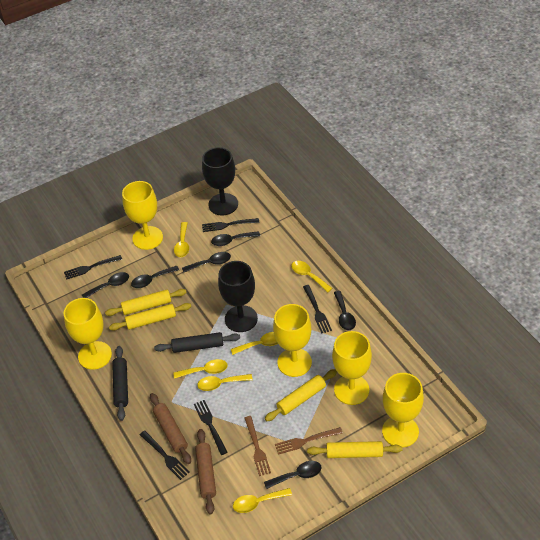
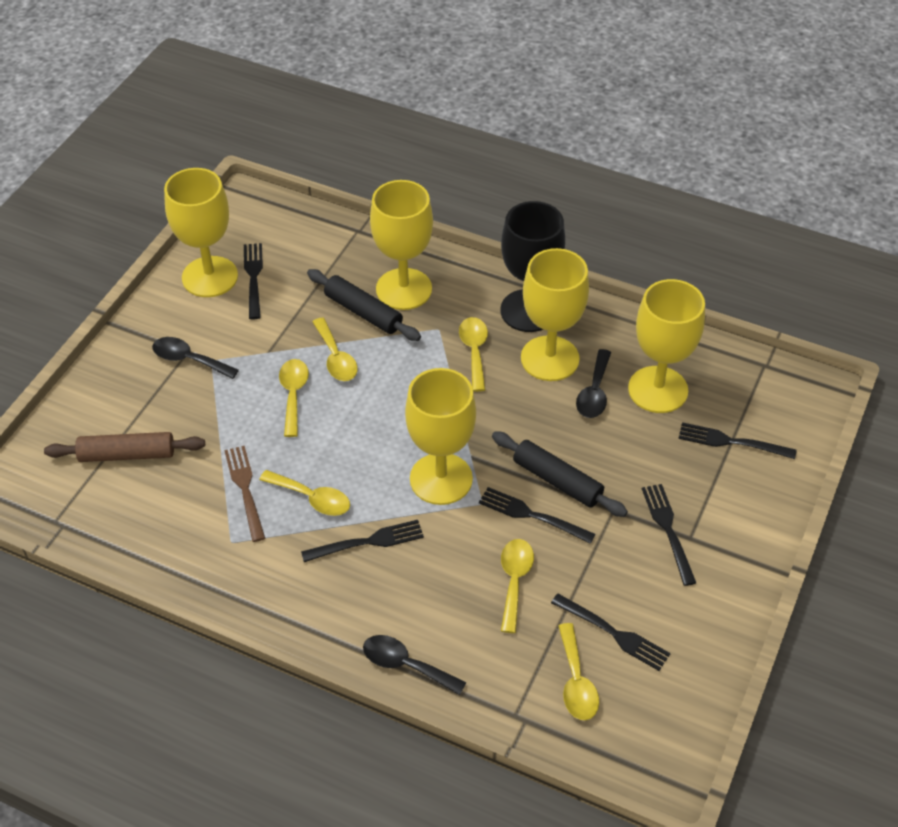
black fork: [64,255,122,280] [140,430,190,480] [194,400,228,455] [202,218,259,232] [303,285,332,334] = 5 -> [244,243,263,319] [301,520,424,562] [479,487,595,544] [551,593,671,671] [642,484,696,586] [678,422,797,459] = 6
black goblet: [202,147,238,216] [218,261,258,332] = 2 -> [500,201,565,332] = 1
black spoon: [82,272,129,298] [131,266,179,288] [182,252,231,273] [211,231,260,246] [264,461,321,489] [334,291,356,330] = 6 -> [152,337,239,379] [363,635,466,695] [576,349,611,418] = 3
brown fork: [244,416,271,476] [275,427,343,455] = 2 -> [224,446,265,542] = 1
brown rolling pin: [150,393,191,464] [195,429,216,514] = 2 -> [44,432,205,462] = 1
yellow rolling pin: [105,289,187,316] [109,303,191,331] [265,369,337,421] [307,441,402,458] = 4 -> none = 0

